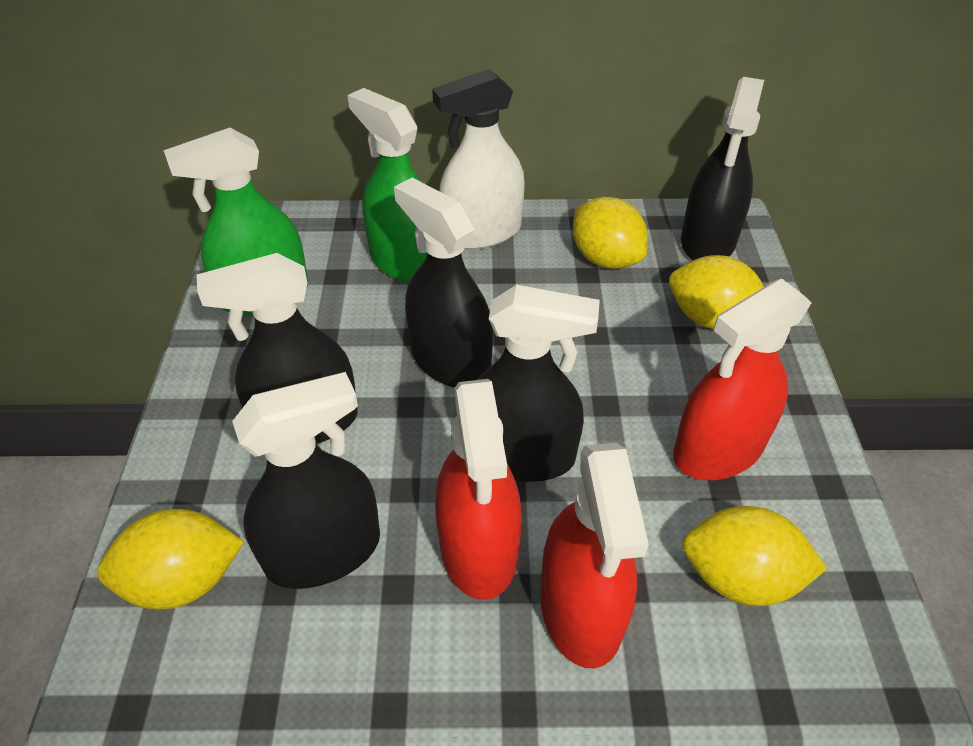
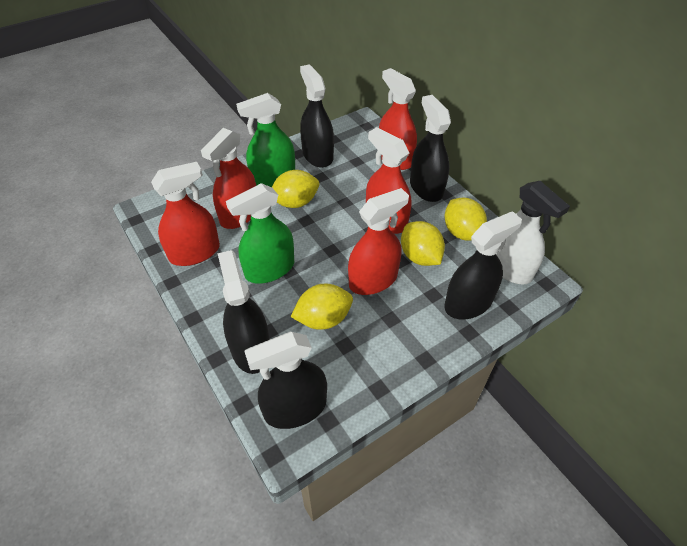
red spray bottle: [435,379,522,600] [541,443,649,668] [673,278,812,480] = 3 -> [151,162,220,266] [201,128,256,229] [348,188,409,295] [366,127,411,234] [379,68,417,170] = 5

